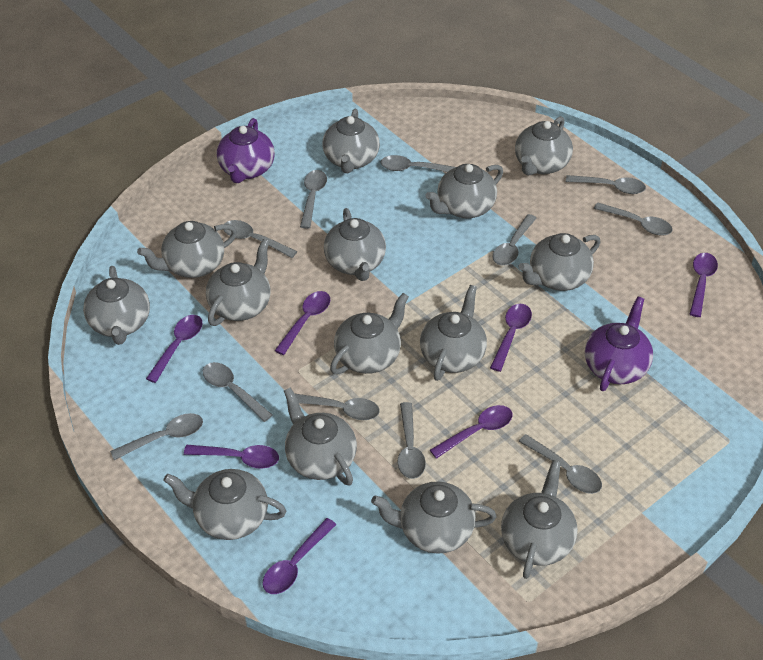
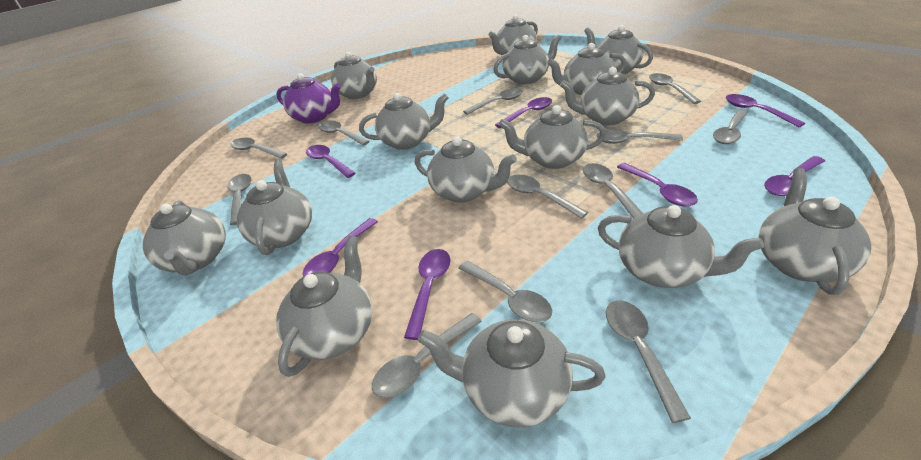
grey spoon: [110,413,203,460] [203,362,272,422] [223,220,297,258] [295,394,380,420] [300,170,327,229] [380,155,456,172] [398,402,426,479] [492,214,536,266] [518,434,602,494] [566,175,646,194] [594,202,673,236] = 11 -> [227,174,252,225] [230,138,287,159] [318,121,370,146] [372,313,482,398] [459,261,552,323] [463,88,523,115] [507,175,588,219] [583,163,643,219] [596,130,683,144] [606,300,691,423] [649,73,701,104] [713,110,748,144] = 12
grey teapot: [83,266,150,345] [137,221,237,278] [163,469,286,540] [206,239,270,326] [284,388,357,485] [322,109,380,173] [324,208,386,281] [330,293,409,375] [371,481,497,554] [420,285,487,381] [425,164,503,218] [501,460,578,579] [515,116,573,176] [518,233,600,291] = 14 -> [142,200,226,276] [237,160,312,255] [276,236,372,377] [331,52,377,99] [359,93,449,150] [415,136,517,203] [418,319,606,428] [489,14,538,55] [493,34,562,84] [499,105,606,169] [547,43,626,95] [560,67,655,125] [584,25,653,74] [598,205,764,288] [759,168,871,295] = 15
purple teapot: [217,118,275,183] [585,296,653,391] = 2 -> [276,73,341,124] = 1

